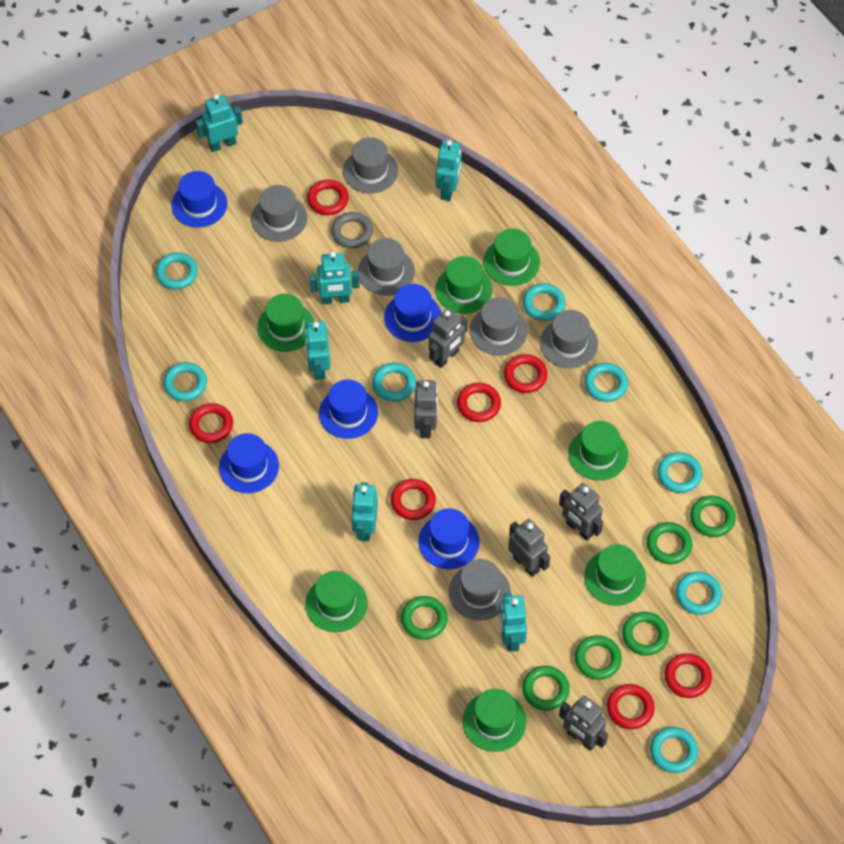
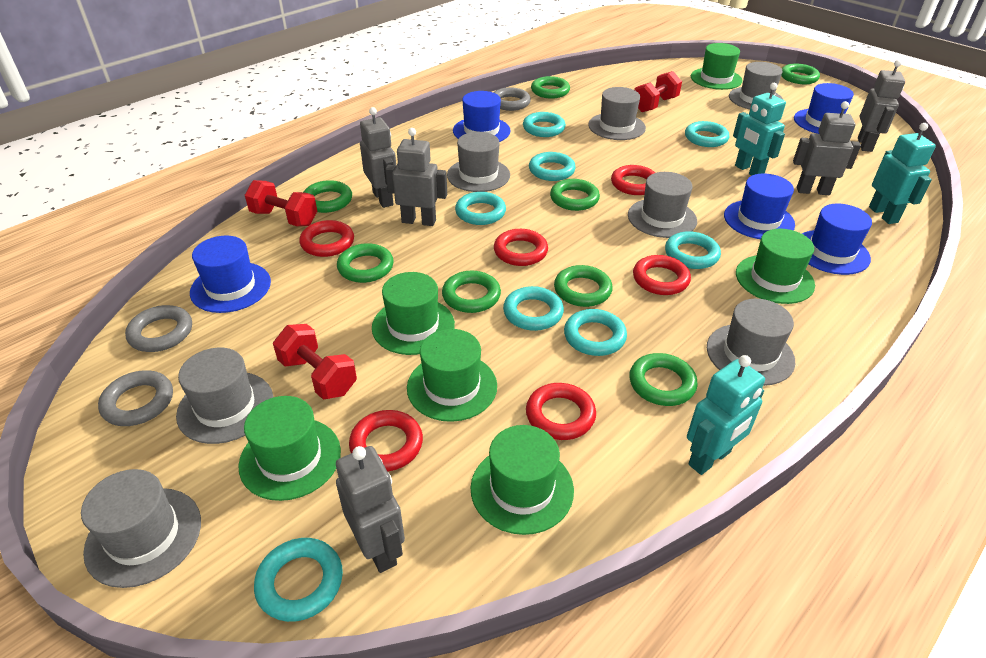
green hat: [257,294,315,352] [305,571,368,632] [435,256,492,314] [462,689,527,752] [483,229,540,286] [568,421,628,481] [584,544,646,606] = 7 -> [238,396,341,501] [372,272,455,355] [407,329,497,422] [470,425,574,535] [691,43,743,90] [736,229,815,304] = 6
green ring: [401,596,448,640] [522,666,570,711] [575,635,622,680] [622,612,669,656] [647,522,692,564] [690,495,736,537] = 6 -> [304,180,352,213] [337,243,394,283] [442,271,501,313] [531,76,570,99] [550,179,600,211] [554,265,613,307] [629,353,698,406] [781,63,820,84] = 8
grey hat: [251,185,307,242] [343,137,398,194] [358,238,415,296] [449,559,511,621] [470,297,527,356] [540,310,598,368] = 6 -> [81,469,201,588] [176,348,273,444] [447,132,510,192] [588,87,646,140] [628,172,697,238] [707,299,795,386] [729,62,783,109] = 7
grey ring: [331,212,373,248] = 1 -> [98,370,173,426] [125,305,192,352] [493,87,531,111] = 3
red dumbbell: none = 0 -> [245,180,317,226] [273,324,357,400] [634,71,682,112] = 3
red ring: [189,403,233,443] [307,179,349,215] [391,479,436,520] [457,383,501,422] [504,354,548,393] [607,684,655,729] [665,653,712,698] = 7 -> [299,220,354,257] [349,410,423,471] [494,229,548,266] [526,383,596,440] [611,165,655,195] [633,255,691,295] = 6
turquoise robot: [195,94,243,152] [305,321,330,380] [310,251,359,305] [352,482,378,541] [436,140,462,201] [499,593,527,652] = 6 -> [687,355,765,475] [733,83,786,176] [869,123,936,224] = 3

